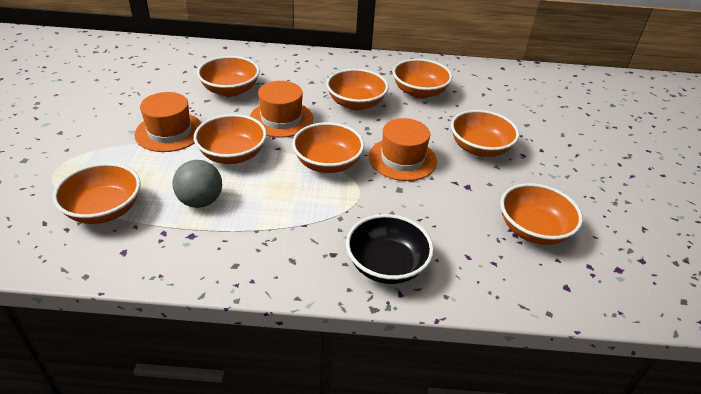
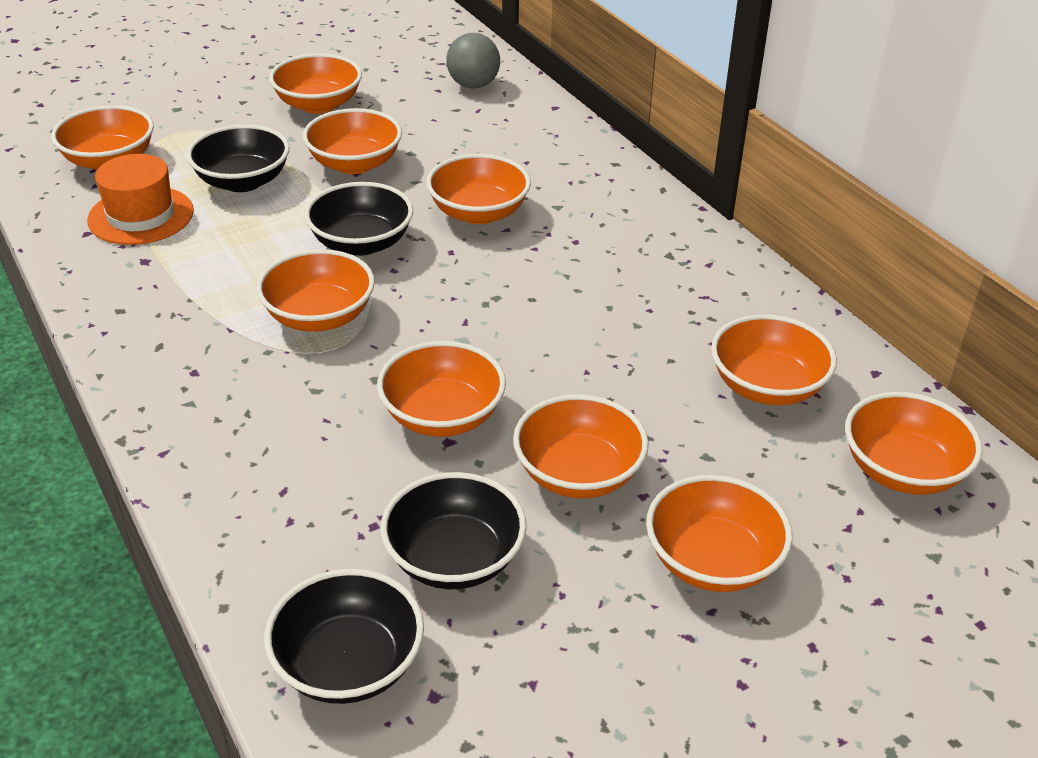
black bowl: [346,214,434,284] = 1 -> [187,124,290,192] [264,569,424,704] [305,182,413,256] [380,472,527,589] = 4
orange bowl: [53,163,141,224] [194,114,267,164] [197,56,260,97] [292,122,364,173] [326,69,389,110] [393,59,452,99] [451,110,520,157] [500,183,583,245] = 8 -> [51,105,154,170] [257,249,375,332] [269,53,362,114] [303,108,402,174] [377,341,506,437] [426,154,531,224] [513,394,649,498] [646,475,793,592] [711,314,837,405] [845,392,983,495] = 10
orange hat: [135,92,202,152] [250,81,313,138] [369,118,437,181] = 3 -> [87,154,194,245] = 1

